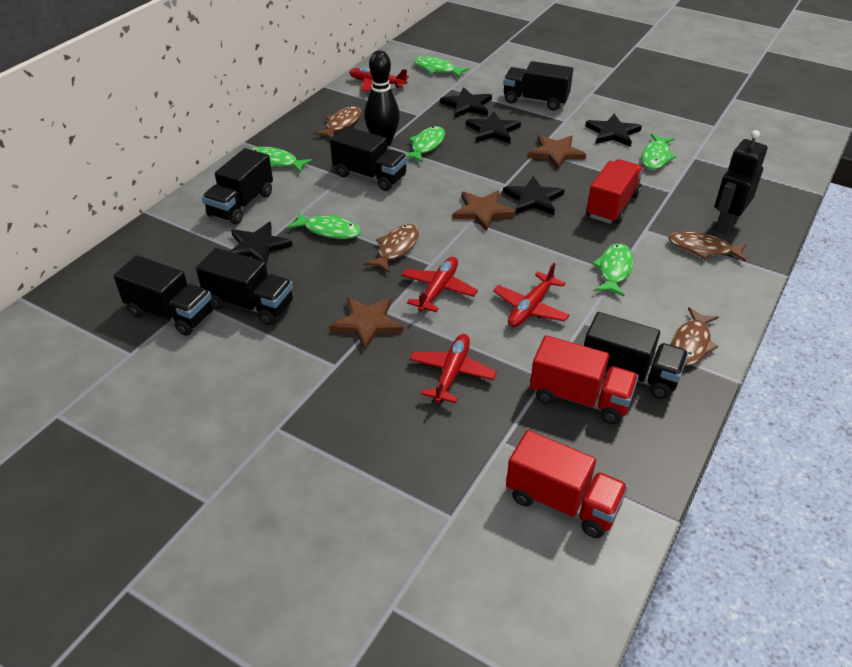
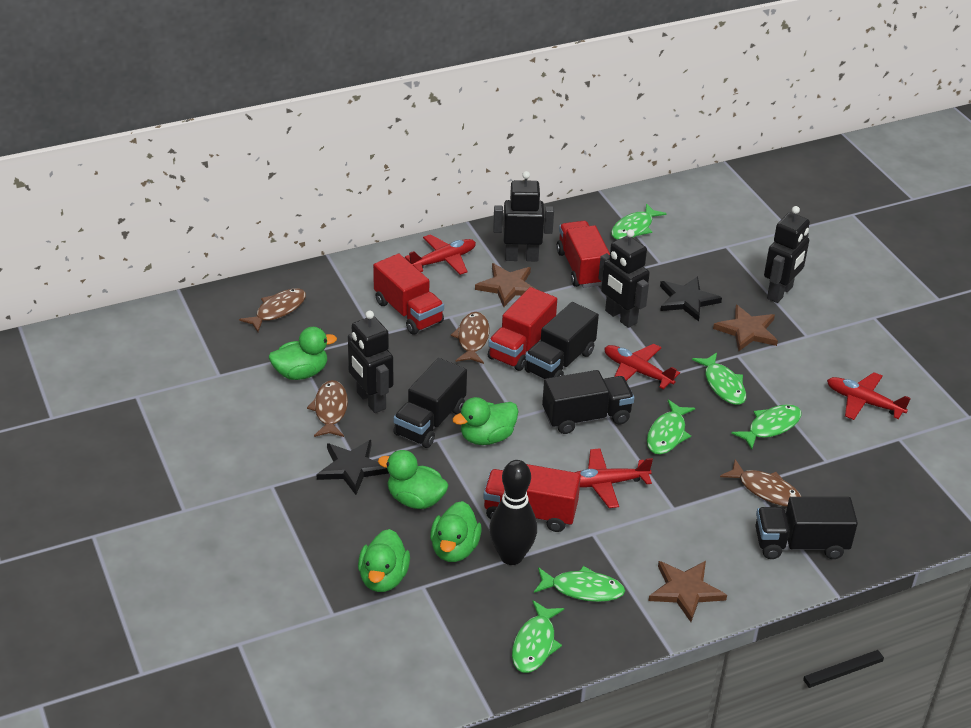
black robot: [715,130,767,235] = 1 -> [348,310,393,413] [493,171,554,261] [598,229,650,328] [764,206,810,303] = 4
black star: [230,222,293,264] [440,87,492,118] [466,111,521,143] [503,176,565,215] [585,114,642,147] = 5 -> [316,440,389,495] [660,276,722,321] = 2
black truck: [113,255,213,336] [196,248,293,325] [202,148,273,225] [330,126,408,191] [503,61,573,110] [584,312,688,399] = 6 -> [393,358,467,448] [525,302,599,379] [542,370,634,434] [755,497,858,559] = 4
green duck: none = 0 -> [269,327,337,380] [358,529,410,592] [378,450,448,509] [430,501,482,562] [452,397,518,445] = 5
red truck: [506,430,628,538] [530,335,639,424] [586,159,643,224] = 3 -> [373,254,444,334] [483,464,581,532] [488,287,557,371] [556,221,610,288] = 4

